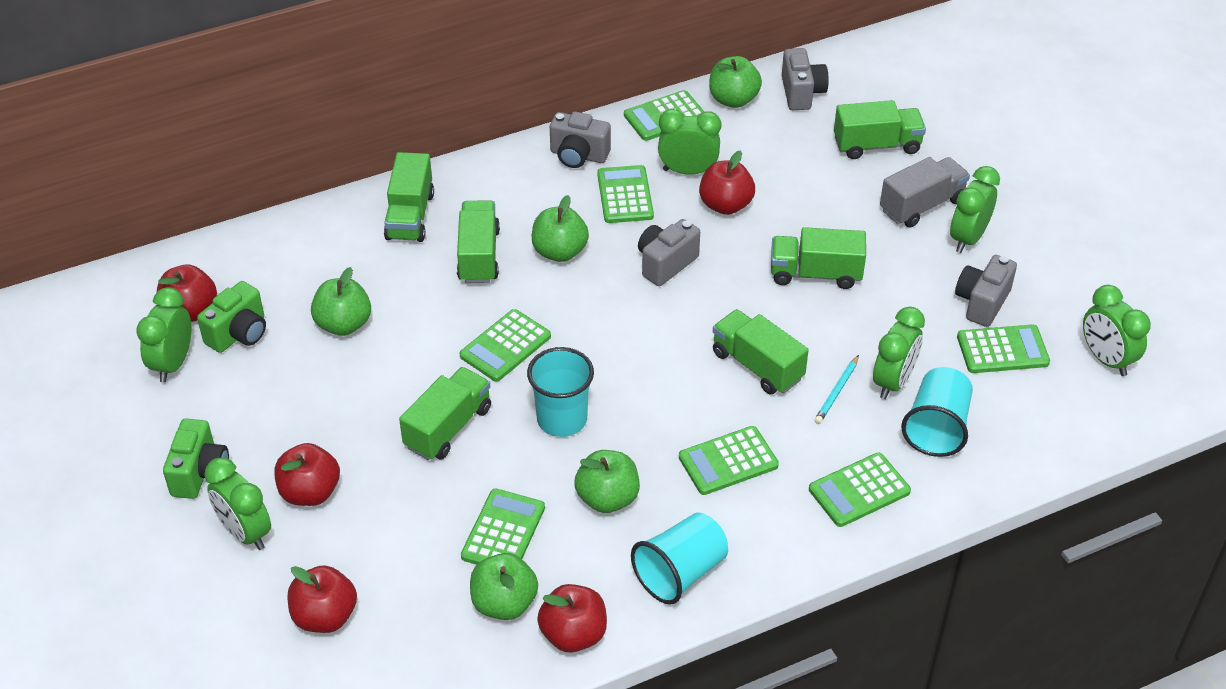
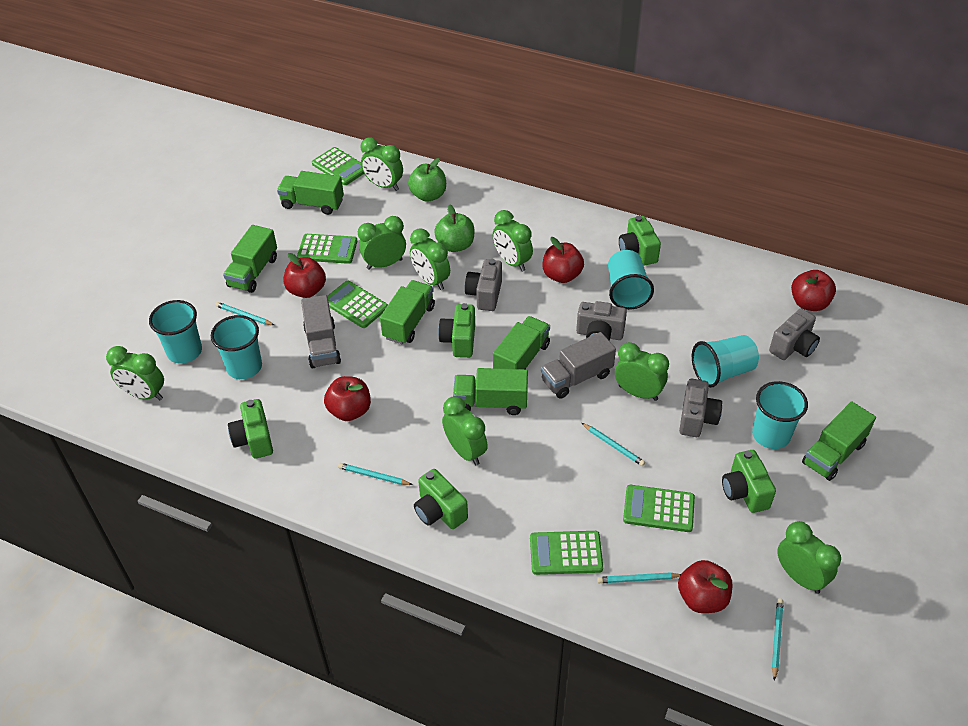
green apple: [311,267,371,336] [470,553,538,620] [532,195,589,262] [574,450,640,513] [709,56,762,108] = 5 -> [408,158,446,202] [434,204,474,252] = 2
green calculator: [460,309,551,382] [461,489,545,565] [597,165,654,223] [624,90,705,141] [679,426,779,495] [809,453,911,527] [957,324,1050,373] = 7 -> [297,234,357,264] [312,147,364,185] [328,281,388,328] [530,531,603,575] [623,485,695,532] = 5
green camera: [163,418,229,499] [197,281,266,353] = 2 -> [228,399,273,459] [414,469,468,529] [438,303,475,358] [619,216,661,266] [722,450,776,513] = 5
green clock: [136,287,191,383] [204,458,271,550] [658,109,721,175] [873,307,925,399] [950,166,1000,253] [1083,285,1151,376] = 6 -> [106,346,164,400] [358,216,406,270] [360,138,403,191] [410,228,450,290] [442,397,488,465] [493,210,533,272] [615,342,669,401] [777,521,841,594] = 8
grey truck: [880,157,970,228] = 1 -> [301,295,341,368] [541,332,616,399] = 2
turquoise cup: [527,347,594,437] [631,513,728,605] [901,367,973,457] = 3 -> [149,300,202,364] [211,315,262,379] [608,250,654,310] [692,335,759,388] [752,381,808,449] = 5
turquoise pencil: [814,355,859,424] = 1 -> [215,302,274,325] [338,463,413,485] [582,423,645,466] [597,572,681,583] [772,598,784,681] = 5

